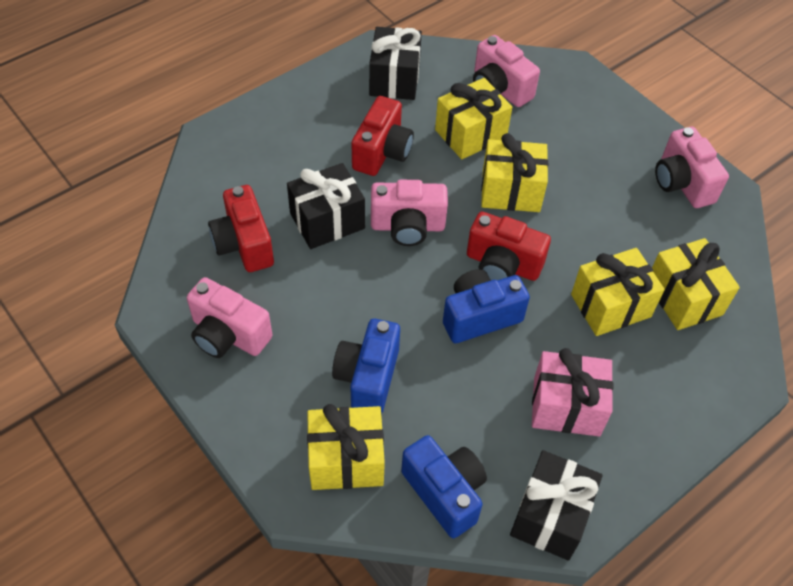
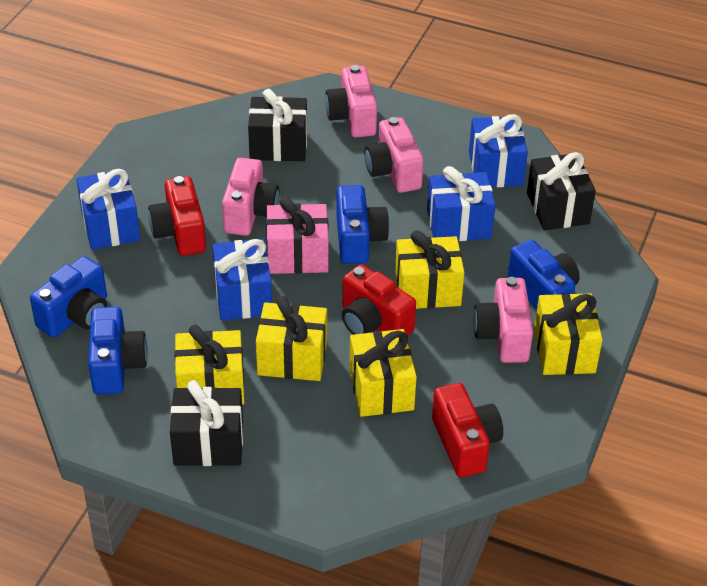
blue camera: [332,319,400,414] [401,435,487,538] [443,269,530,343] = 3 -> [30,256,107,338] [88,307,148,395] [336,185,389,264] [508,240,580,310] = 4
blue gift: none = 0 -> [76,169,140,250] [213,239,272,320] [427,166,495,241] [469,114,528,187] = 4

